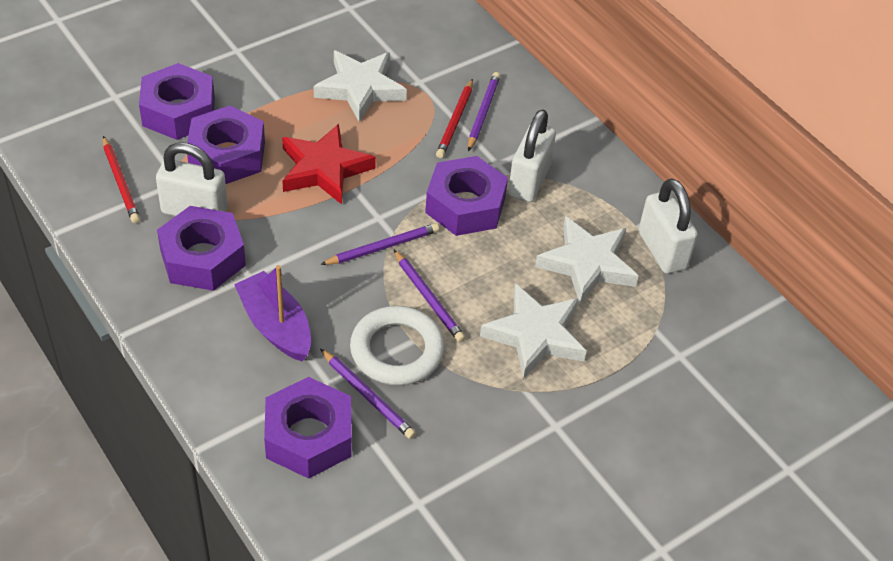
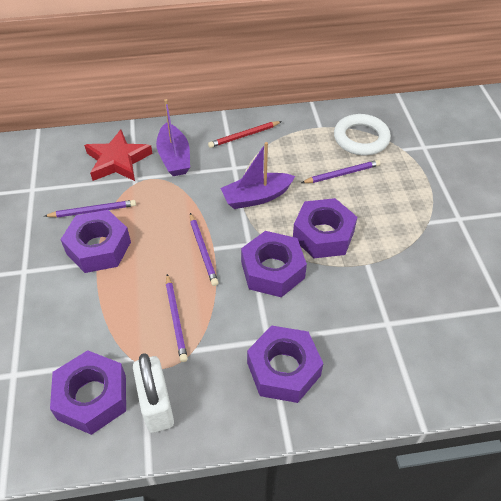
purple boat: [234,265,311,361] = 1 -> [156,99,190,176] [221,142,295,209] = 2
red pencil: [103,136,140,223] [436,79,473,158] = 2 -> [208,121,282,148] = 1
white padlock: [156,142,228,216] [508,109,556,202] [638,178,698,274] = 3 -> [133,353,174,433] = 1
white star: [314,51,407,122] [480,283,587,379] [535,216,639,304] = 3 -> none = 0

